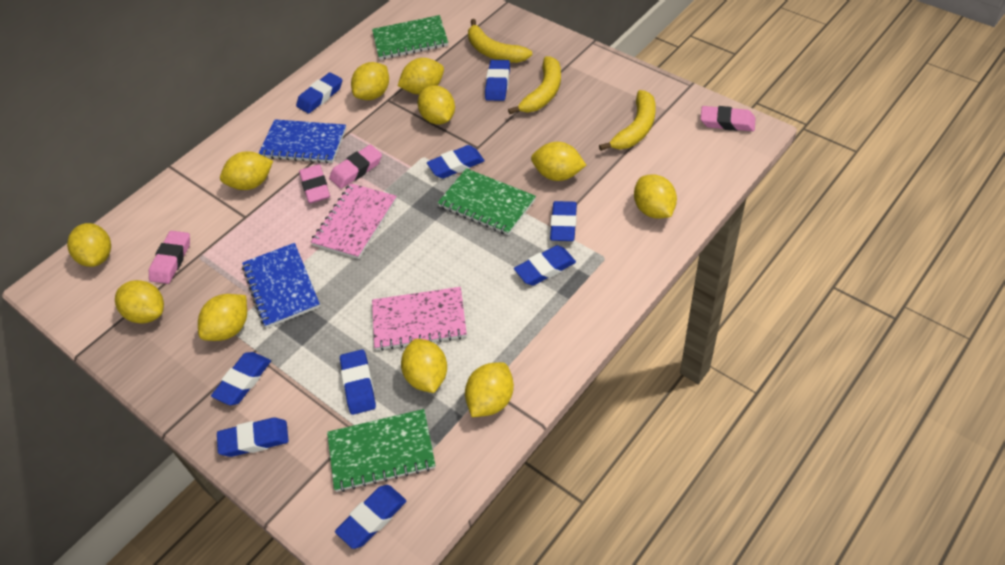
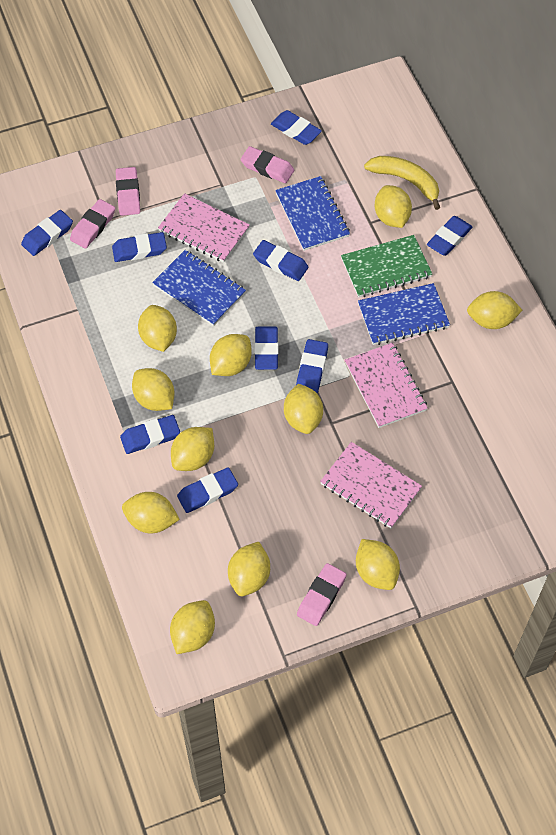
blue notebook: [242,243,320,328] [258,119,346,163] = 2 -> [152,250,246,326] [275,176,350,251] [358,283,450,345] = 3
green notebook: [327,409,435,492] [372,15,448,60] [438,168,536,235] = 3 -> [341,235,432,298] = 1
pink notebook: [311,183,397,259] [372,287,467,351] = 2 -> [158,193,250,262] [320,442,422,528] [345,343,428,428] = 3
yellow banana: [468,19,532,63] [508,56,561,114] [599,90,656,151] = 3 -> [364,156,440,210] = 1

